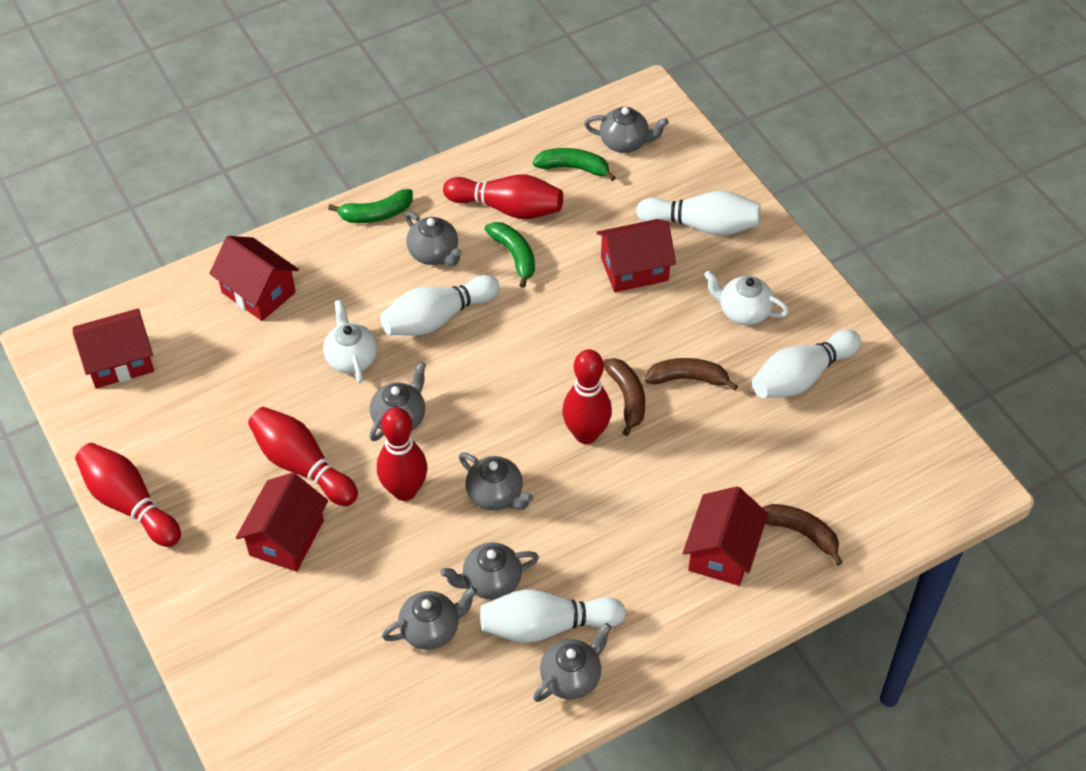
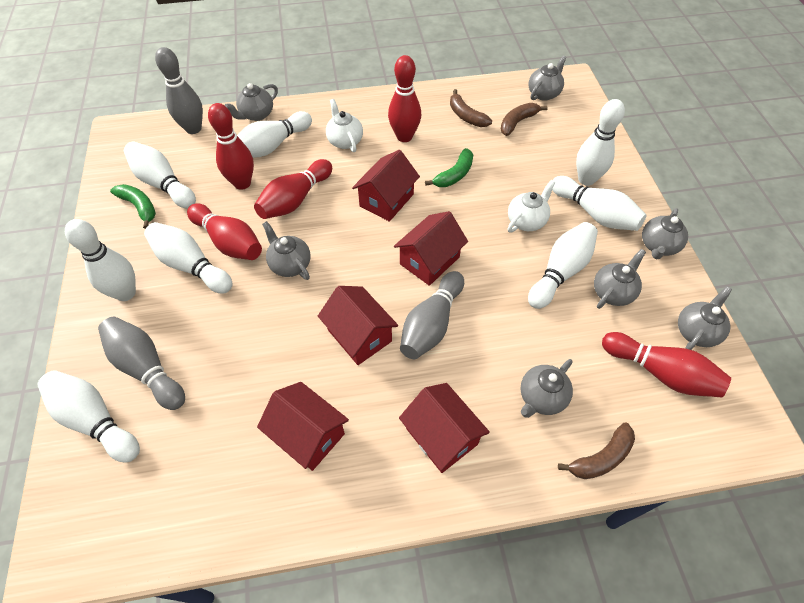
green banana: [328,189,413,223] [484,222,535,288] [533,148,616,181] = 3 -> [110,184,156,229] [425,148,473,187] = 2
grey bowling pin: none = 0 -> [98,317,185,410] [155,47,203,134] [400,271,464,359] = 3
white bowling pin: [380,275,500,336] [480,589,626,643] [636,191,761,236] [752,330,861,398] = 4 -> [37,370,140,463] [65,219,136,301] [124,142,196,209] [144,222,233,294] [237,111,312,158] [528,222,598,309] [552,176,647,231] [576,99,625,186] = 8

